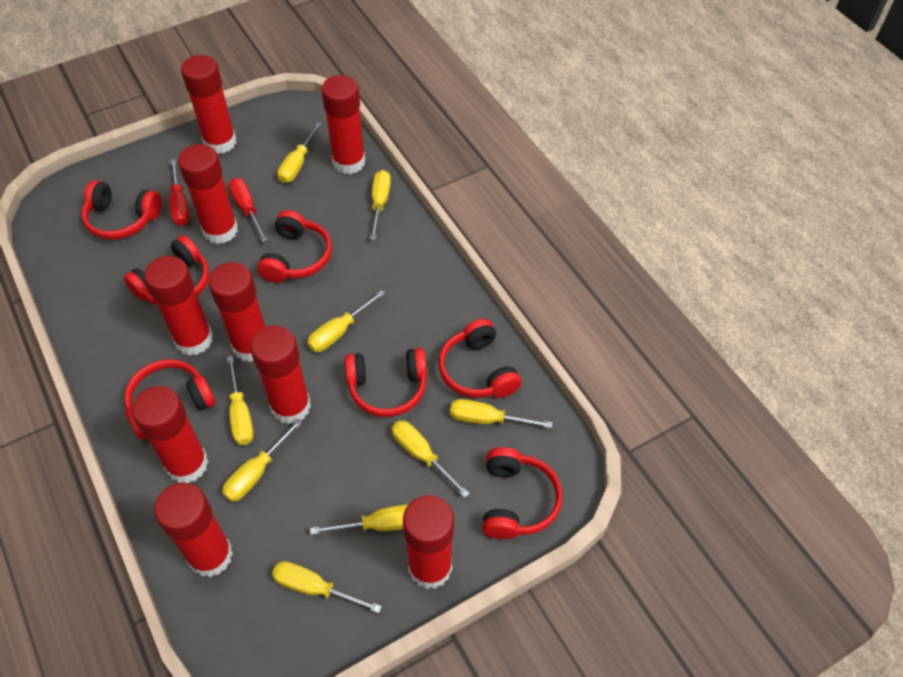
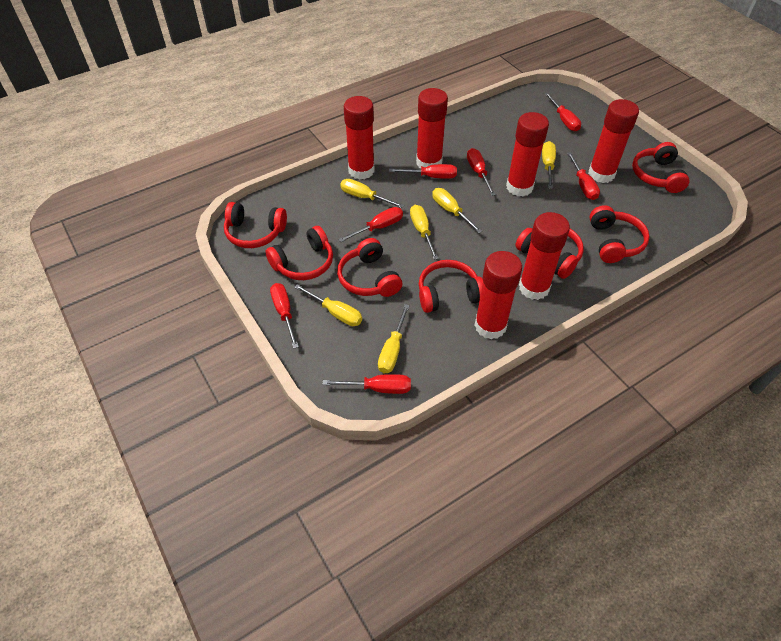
red glue stick: [132,386,208,483] [144,256,213,356] [154,483,233,577] [178,144,238,244] [181,55,236,154] [208,262,265,362] [250,325,311,424] [322,75,365,174] [403,495,454,589] = 9 -> [344,96,375,180] [416,88,448,168] [474,251,522,339] [506,112,549,197] [519,212,570,300] [588,99,639,183] = 6
red screwdriver: [169,159,190,226] [228,178,268,242] = 2 -> [270,283,299,348] [322,374,411,394] [338,207,403,242] [389,164,457,179] [467,148,496,196] [545,93,581,131] [567,152,600,200] = 7
yellow screwdriver: [222,419,302,502] [227,356,254,445] [272,561,382,613] [278,122,321,183] [307,290,385,352] [310,504,409,535] [370,170,391,240] [392,420,470,498] [450,399,553,428] = 9 -> [294,284,362,326] [340,179,404,208] [378,304,410,373] [410,205,439,260] [432,188,482,233] [542,141,556,189] = 6

